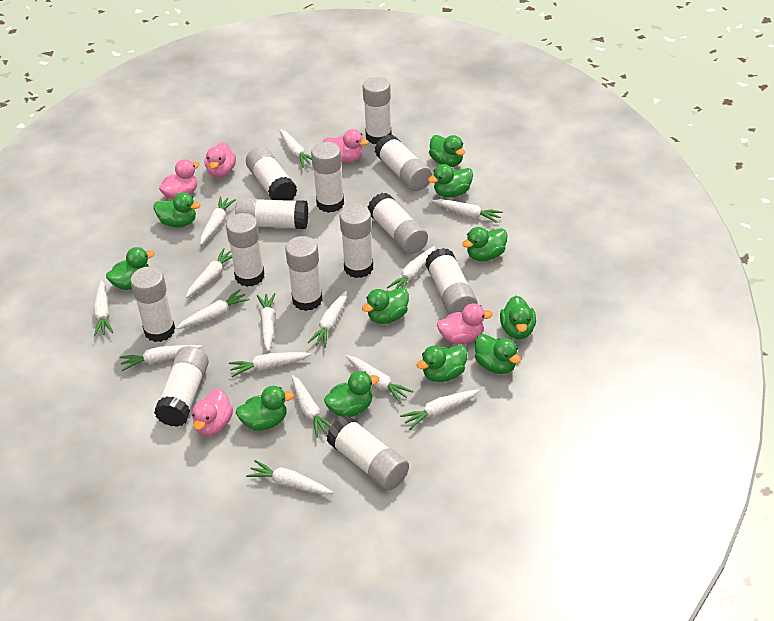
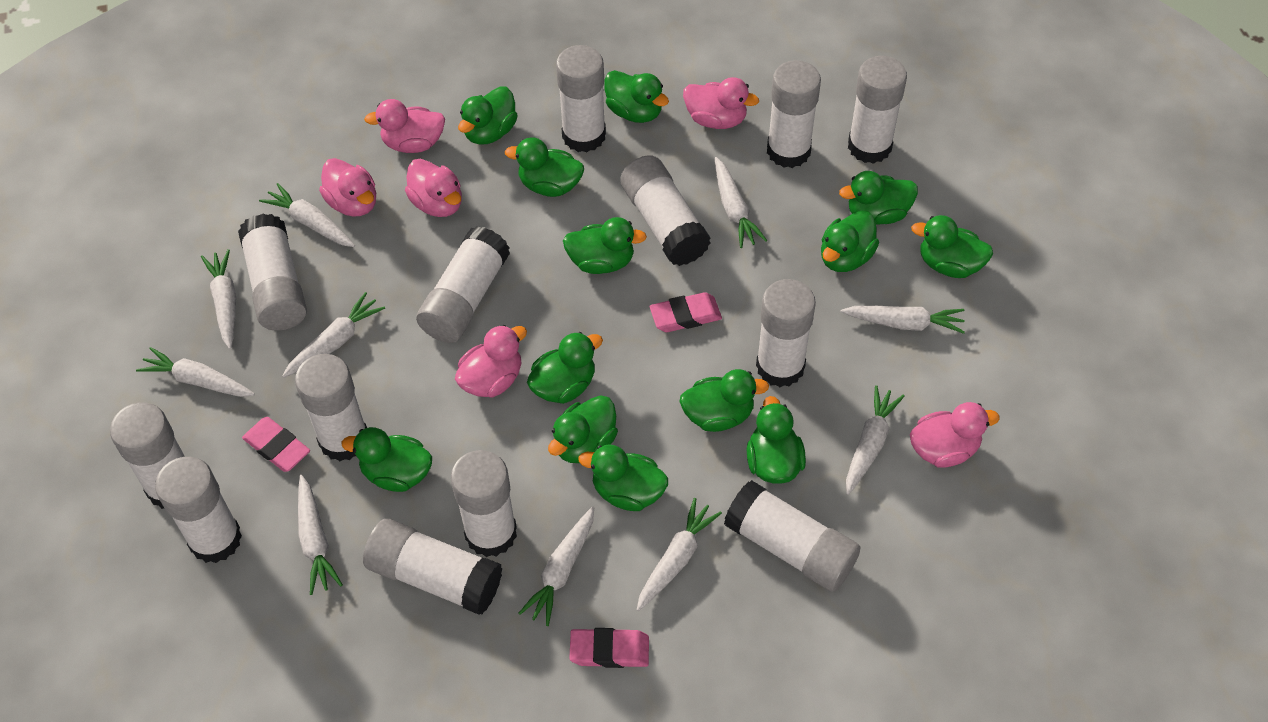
green duck: [106,247,155,290] [154,192,201,227] [236,386,294,431] [324,371,379,417] [362,287,409,324] [417,345,467,382] [428,164,473,198] [429,135,465,167] [462,227,507,261] [475,334,521,374] [500,296,536,339] = 11 -> [342,427,432,492] [458,86,518,144] [505,137,584,197] [527,332,603,404] [548,395,618,463] [563,217,647,274] [579,444,668,511] [604,70,669,123] [679,369,769,432] [747,396,806,484] [821,210,879,272] [839,171,918,225] [911,215,993,278] = 13
pink duck: [159,159,200,199] [192,389,233,436] [205,142,236,178] [324,129,369,163] [437,303,493,345] = 5 -> [319,158,376,217] [364,99,445,153] [405,159,462,217] [455,325,527,398] [683,77,759,129] [910,402,1000,467] = 6
pink eraser: none = 0 -> [242,417,310,472] [569,628,649,668] [649,292,722,332] = 3
white carrot: [94,280,113,336] [119,345,202,371] [176,289,250,329] [186,248,232,298] [200,196,236,245] [229,352,311,377] [246,460,333,495] [257,293,276,351] [279,129,312,168] [292,375,331,438] [307,291,347,347] [346,355,414,403] [387,246,436,289] [400,389,479,430] [432,199,503,223] = 15 -> [136,347,255,397] [201,249,236,349] [259,183,355,247] [282,292,385,378] [298,475,343,595] [519,506,594,626] [637,498,722,611] [715,157,767,248] [841,306,965,334] [846,385,905,495] = 10

